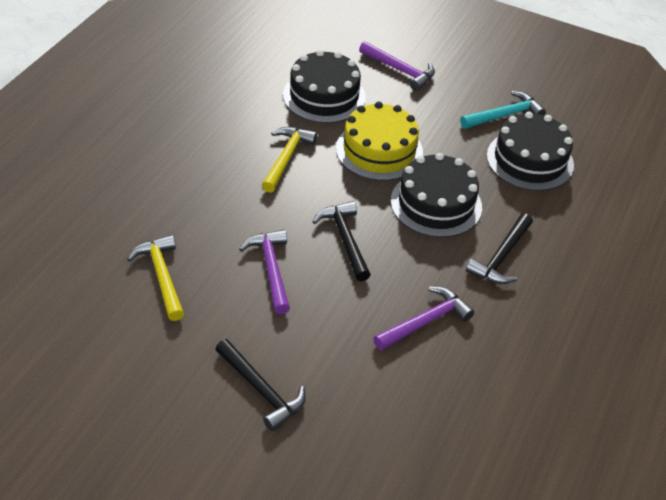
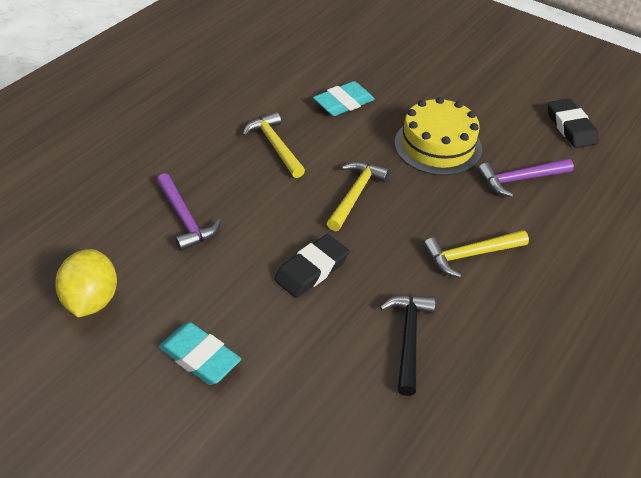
black cake: [283,50,366,123] [391,153,482,237] [487,112,574,191] = 3 -> none = 0
black eraser: none = 0 -> [274,234,349,298] [548,99,599,148] = 2
black hammer: [215,339,306,431] [313,201,371,281] [466,213,533,284] = 3 -> [380,295,436,396] = 1
purple hammer: [239,229,290,314] [359,41,435,91] [373,287,474,351] = 3 -> [156,173,221,251] [478,159,574,197] = 2
turquoise eraser: none = 0 -> [159,322,241,385] [313,81,375,116] = 2
turquoise hammer: [460,91,546,129] = 1 -> none = 0
yellow hammer: [127,235,184,321] [261,127,317,193] = 2 -> [242,112,305,178] [327,161,390,231] [423,230,529,278] = 3
yellow lemon: none = 0 -> [55,249,117,317] = 1

